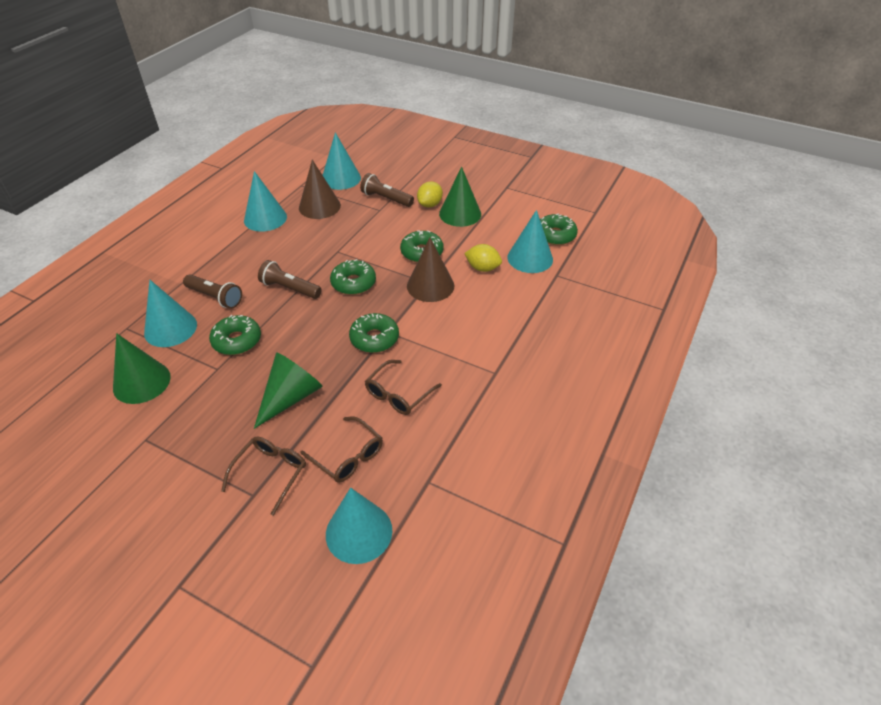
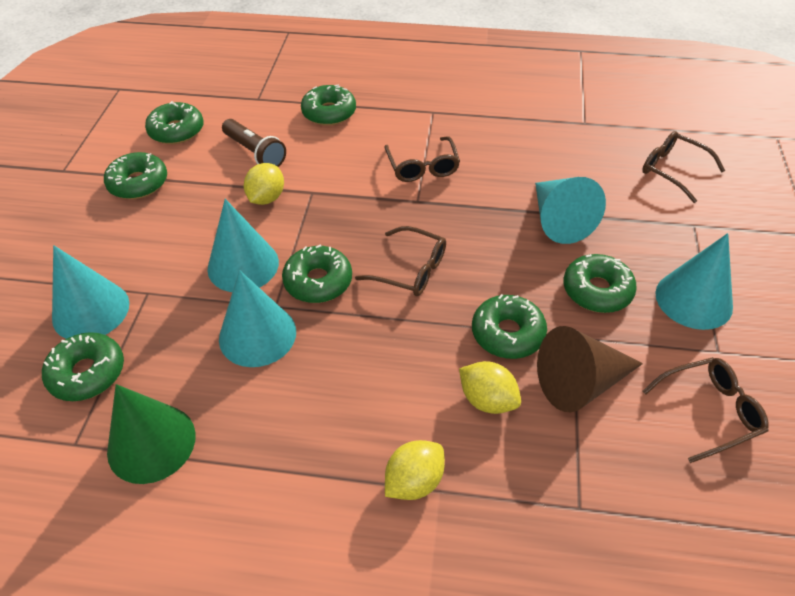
brown cone: [299,160,341,219] [407,238,454,302] = 2 -> [537,326,643,412] = 1
brown flashlight: [183,274,242,309] [258,260,322,299] [360,173,414,207] = 3 -> [222,119,286,167] = 1
brown glasses: [221,437,306,516] [300,416,383,483] [365,360,442,415] = 3 -> [355,226,446,296] [384,136,460,182] [642,131,725,203] [642,357,769,463] = 4
green cone: [113,333,171,404] [254,352,323,429] [439,167,481,227] = 3 -> [107,384,196,484] = 1
green donut: [209,315,261,355] [330,259,376,295] [349,313,399,353] [400,230,443,262] [540,213,578,245] = 5 -> [42,332,124,401] [104,152,167,199] [145,101,203,144] [282,244,352,303] [301,84,356,126] [472,294,547,359] [564,254,637,313] = 7
yellow lemon: [417,181,443,207] [464,244,502,272] = 2 -> [244,163,284,205] [385,440,445,500] [459,361,521,414] = 3

